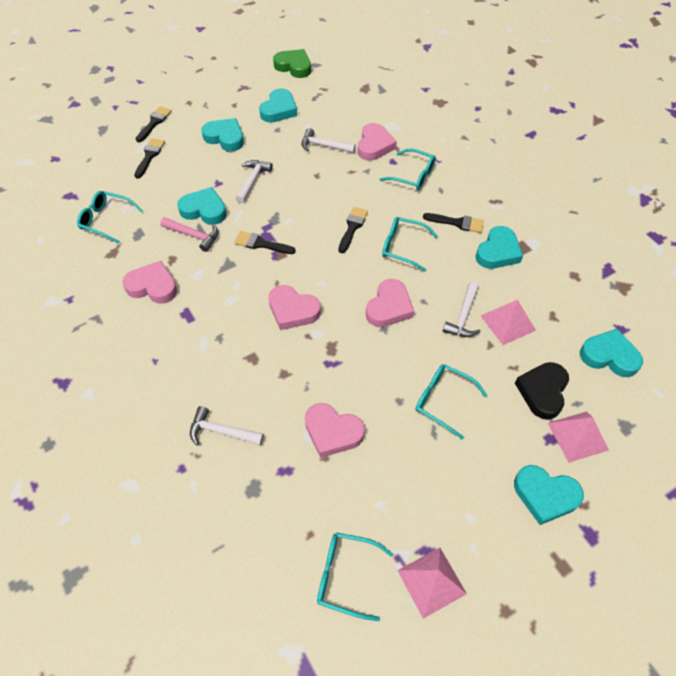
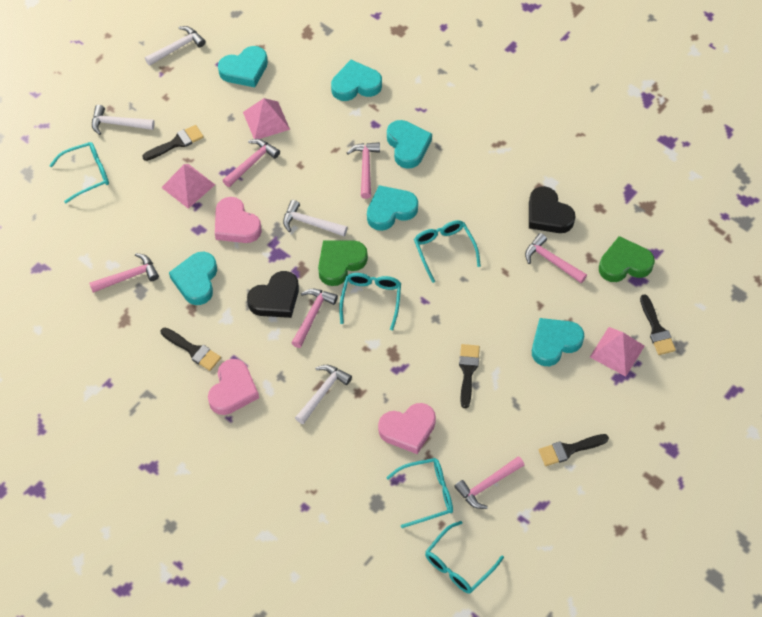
black heart: [515,362,569,420] = 1 -> [247,271,299,318] [529,186,576,233] = 2
green heart: [273,49,311,78] = 1 -> [318,240,368,286] [599,236,655,282] = 2
pink hammer: [160,217,218,252] = 1 -> [89,253,159,293] [222,139,280,187] [291,289,338,348] [347,142,380,199] [454,456,525,509] [525,233,587,283] = 6
pink heart: [122,261,177,304] [269,285,321,330] [305,403,365,458] [358,123,397,161] [366,279,414,327] = 5 -> [208,359,259,415] [215,197,262,243] [378,403,436,454] = 3

